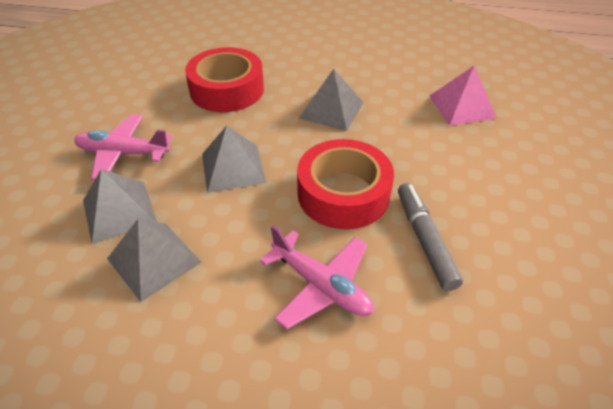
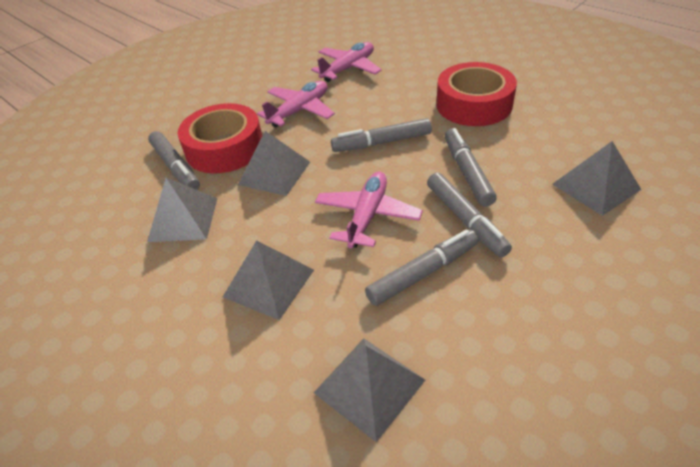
grey marker: [398,183,463,291] = 1 -> [148,131,200,190] [331,118,432,152] [365,229,479,306] [427,173,512,257] [445,128,497,207] = 5
grey pyramid: [83,169,157,244] [107,219,202,302] [202,126,266,193] [299,69,363,131] = 4 -> [147,177,217,242] [223,240,314,320] [238,131,310,196] [314,338,425,442] [552,141,641,216] = 5
pink plane: [74,114,172,180] [260,225,373,330] = 2 -> [257,81,335,127] [311,42,382,82] [315,171,423,248] = 3
pink pyramid: [429,66,497,126] = 1 -> none = 0

